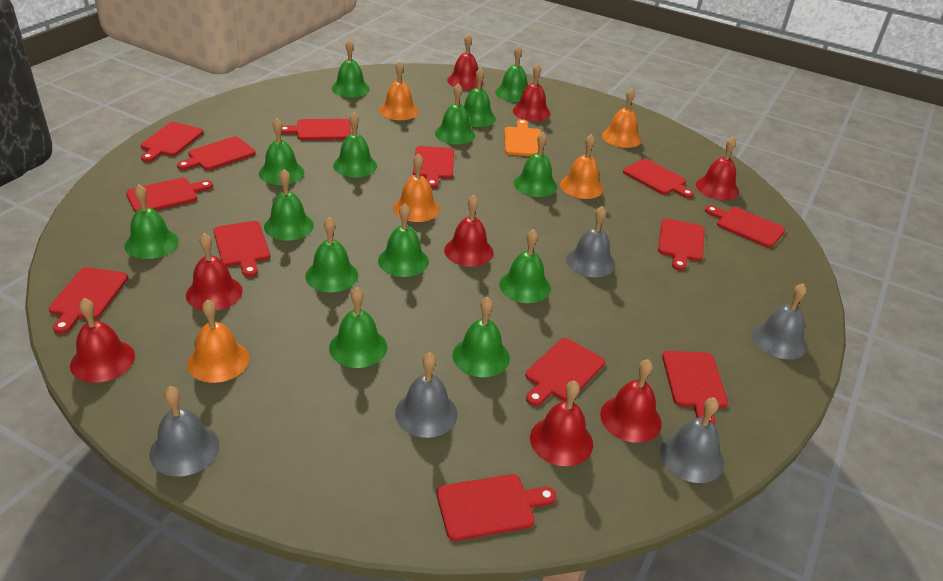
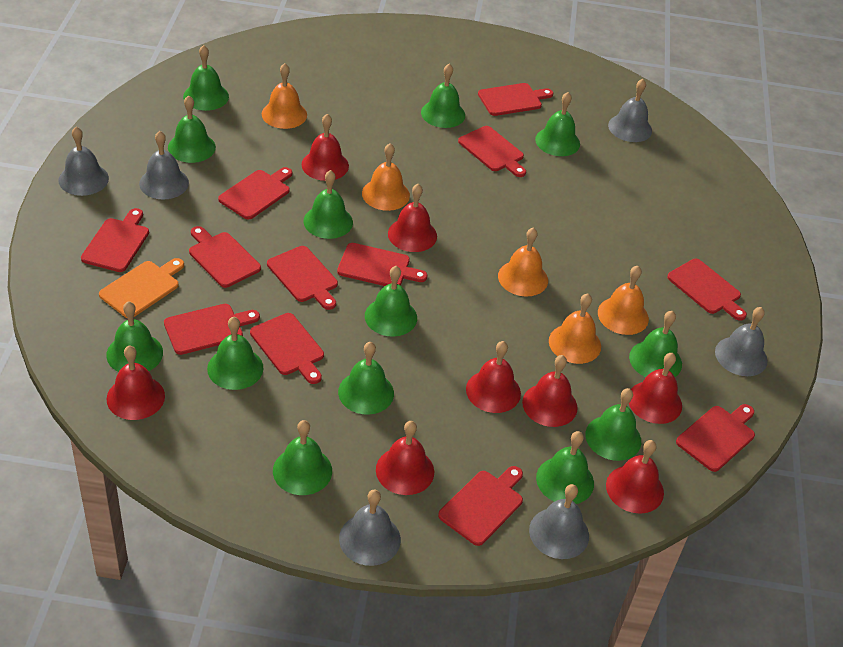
green bell: [125,185,179,259] [259,119,304,185] [264,169,314,241] [305,217,358,292] [329,287,387,368] [332,39,370,97] [333,112,377,177] [378,204,429,277] [435,83,475,144] [452,297,510,377] [464,68,496,127] [495,46,527,102] [499,229,551,303] [514,132,557,197] = 14 -> [106,301,163,372] [168,95,216,163] [183,45,229,111] [207,317,263,390] [273,420,332,495] [304,170,353,239] [338,342,394,415] [365,266,417,337] [421,64,465,128] [535,92,580,156] [536,431,594,504] [585,388,641,461] [629,311,682,377] = 13
grey bell: [150,386,220,477] [395,352,457,438] [566,206,615,277] [660,397,724,483] [752,283,807,359] = 5 -> [59,127,109,196] [139,131,189,200] [339,489,401,566] [529,484,589,559] [608,79,652,142] [715,307,767,376] = 6
red cutting board: [49,267,128,334] [126,178,213,212] [141,122,203,162] [177,136,255,170] [213,221,270,277] [281,119,351,140] [413,146,454,188] [437,474,557,541] [525,338,605,406] [623,159,694,198] [658,218,705,271] [662,351,728,424] [705,205,785,248] = 13 -> [81,208,149,272] [164,304,260,355] [189,226,261,288] [218,167,292,220] [250,313,324,384] [267,246,338,310] [337,243,427,286] [438,466,523,546] [458,126,526,177] [478,83,553,116] [667,259,747,321] [676,404,755,472] = 12

